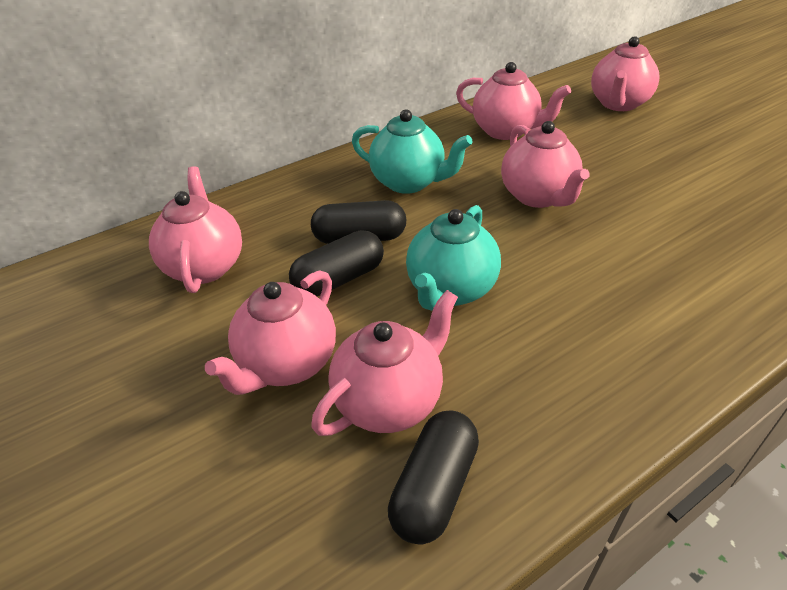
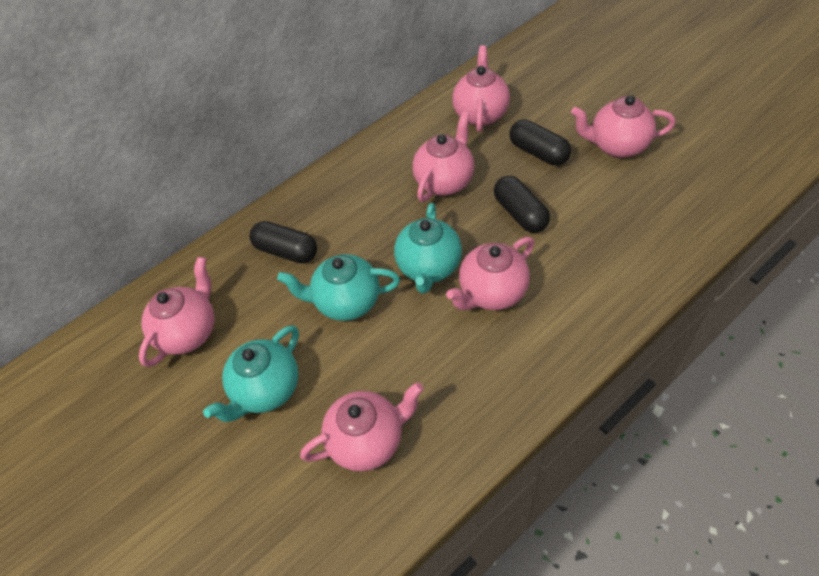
turquoise teapot: [352,110,473,194] [406,205,501,311] = 2 -> [203,325,299,422] [277,254,400,321] [394,203,462,293] = 3

